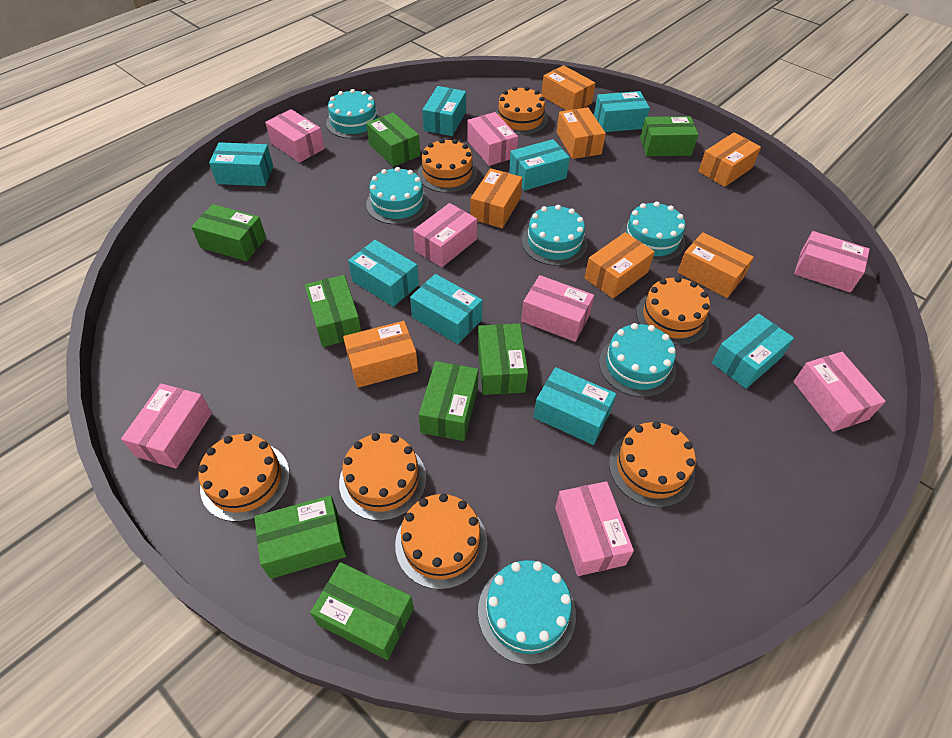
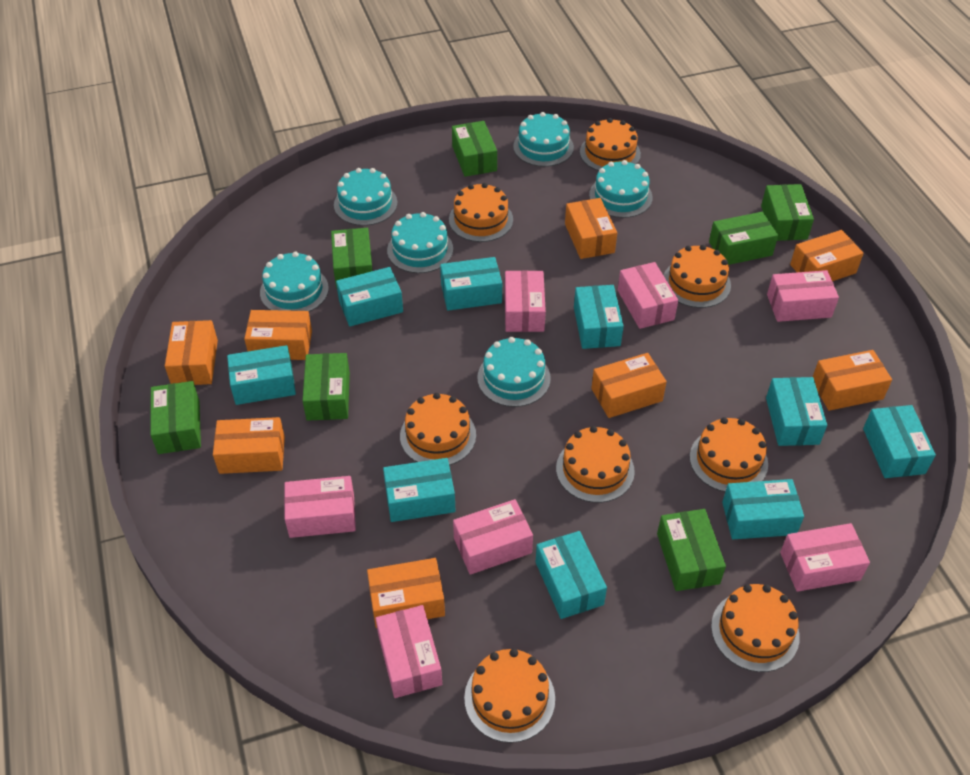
green box: [191,204,266,261] [254,495,346,579] [305,275,361,347] [310,562,414,660] [366,113,420,167] [419,361,479,441] [478,324,528,395] [640,116,699,156] = 8 -> [150,381,201,454] [302,353,350,421] [331,228,373,288] [452,121,497,177] [657,509,726,591] [709,212,778,265] [761,184,814,241] = 7
orange box: [343,321,418,388] [470,168,522,228] [542,65,595,111] [557,107,606,159] [585,232,655,298] [678,232,754,298] [698,132,761,187] = 7 -> [165,320,218,385] [213,417,285,474] [244,310,312,360] [367,558,445,628] [565,198,617,259] [591,353,667,418] [790,230,864,281] [813,350,892,411] = 8
orange cake: [198,433,290,522] [339,433,426,521] [395,494,487,590] [418,139,477,193] [496,86,548,135] [609,421,696,508] [636,276,710,345] = 7 -> [400,393,476,465] [449,183,513,242] [464,649,555,743] [556,426,635,503] [580,118,641,171] [663,245,731,308] [690,417,768,492] [711,584,800,672] = 8
pink box: [121,383,212,469] [265,109,325,163] [413,203,477,267] [467,112,518,166] [521,275,594,342] [555,481,634,576] [793,352,886,432] [794,231,870,293] = 8 -> [284,476,356,538] [376,605,442,698] [453,499,533,575] [505,270,546,332] [618,262,678,329] [767,270,839,322] [780,523,870,592] = 7
turquoise box: [209,142,273,186] [348,240,419,307] [410,274,483,344] [422,86,466,136] [509,139,570,191] [534,367,616,445] [594,91,650,132] [712,314,794,389] = 8 -> [227,345,296,405] [336,267,403,326] [383,458,455,522] [440,257,502,311] [536,531,607,619] [574,285,624,349] [722,479,804,539] [766,377,827,446] [863,405,936,478] = 9

